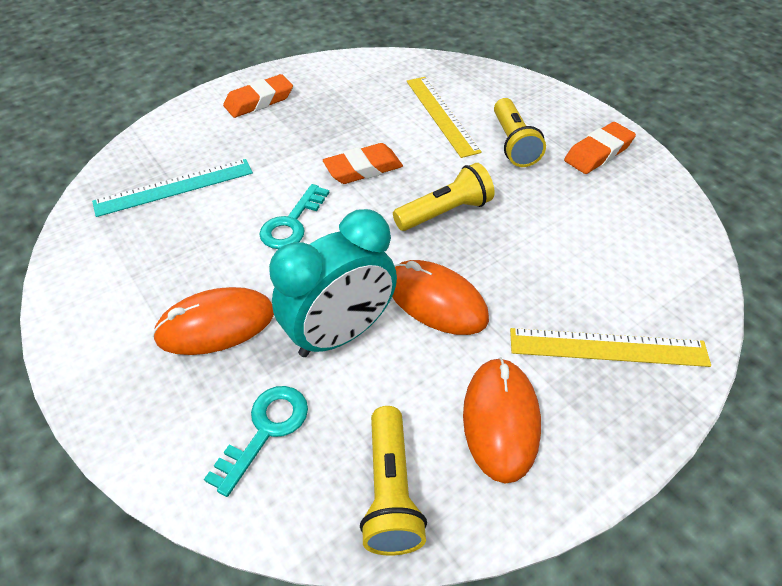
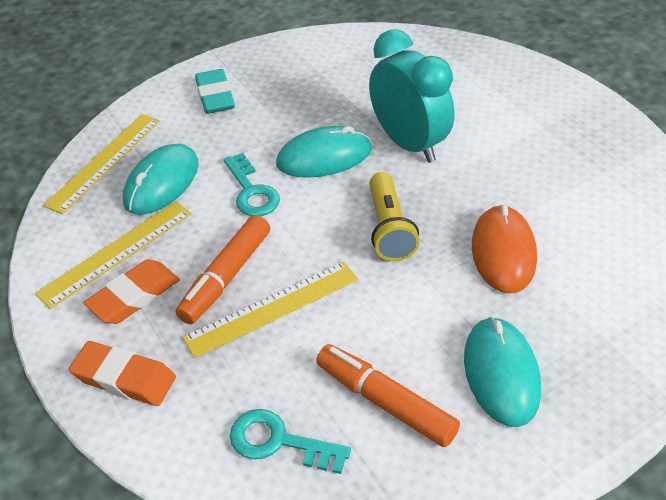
orange eraser: [223,74,293,118] [323,143,403,184] [564,122,636,174] = 3 -> [69,341,176,406] [84,259,180,324] = 2
orange marker: none = 0 -> [176,215,270,324] [316,344,460,447] = 2
orange mouse: [152,287,274,355] [392,260,489,335] [463,357,541,483] = 3 -> [472,205,537,294] = 1
turquoise eraser: none = 0 -> [195,69,235,114] = 1
turquoise mouse: none = 0 -> [123,144,199,215] [276,126,372,178] [464,316,541,427] = 3
turquoise ruler: [92,159,253,217] = 1 -> none = 0
yellow flashlight: [360,406,427,556] [393,163,495,231] [494,98,546,167] = 3 -> [370,172,420,261] = 1
yellow ruler: [407,77,482,158] [510,328,711,367] = 2 -> [35,201,192,309] [43,114,160,214] [182,262,358,358] = 3

